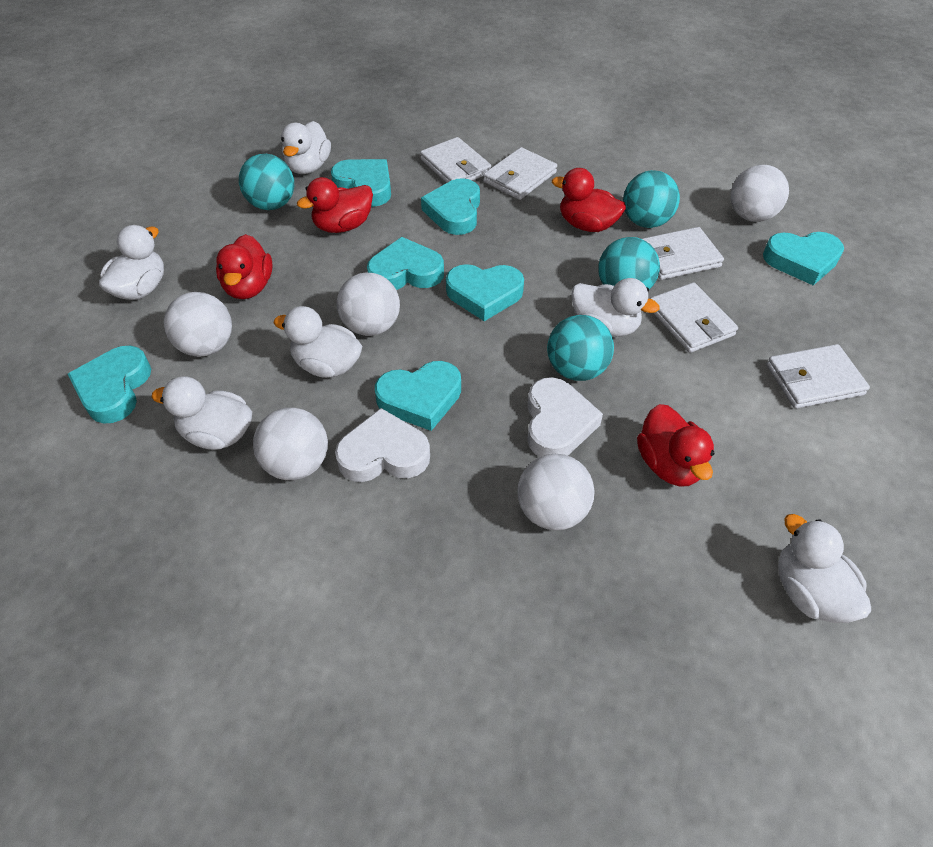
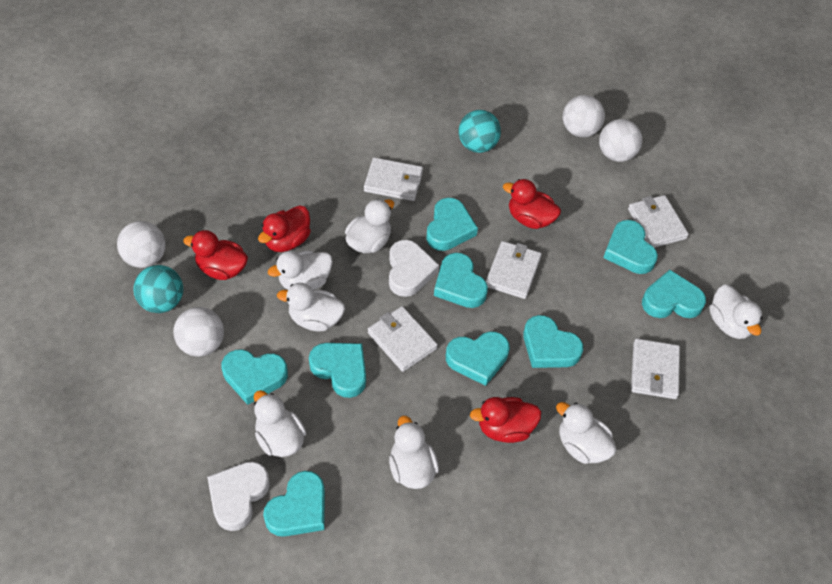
turquoise ball: [239,154,294,210] [547,315,614,381] [598,237,660,290] [623,170,680,228] = 4 -> [134,265,183,313] [458,110,501,153] = 2
turquoise heart: [68,346,151,424] [331,159,391,207] [367,237,444,290] [375,361,461,431] [421,178,480,235] [446,264,524,321] [763,232,844,285] = 7 -> [221,349,288,405] [263,471,325,537] [309,343,366,398] [426,198,478,251] [434,253,488,308] [446,332,510,386] [523,315,583,368] [603,220,658,274] [642,270,706,318] = 9
white ball: [164,292,232,357] [253,408,328,480] [337,272,400,336] [517,454,595,530] [731,165,789,222] = 5 -> [117,221,166,268] [173,307,224,357] [563,95,605,137] [599,119,642,162] = 4
white duck: [99,225,164,300] [152,376,252,450] [274,306,362,378] [281,121,331,174] [571,278,659,337] [778,514,871,623] = 6 -> [254,390,306,457] [268,251,333,290] [277,283,345,332] [345,199,394,253] [389,416,439,489] [556,402,617,464] [709,284,763,339] = 7

